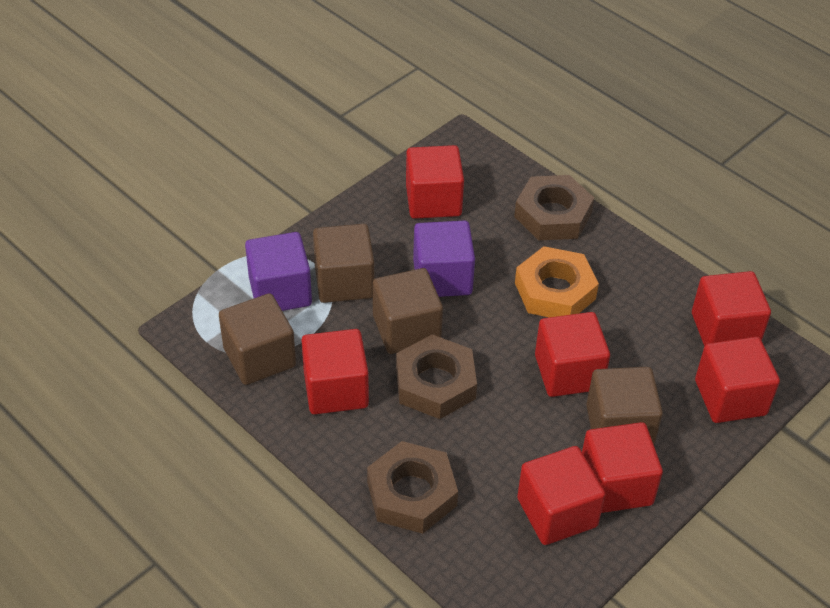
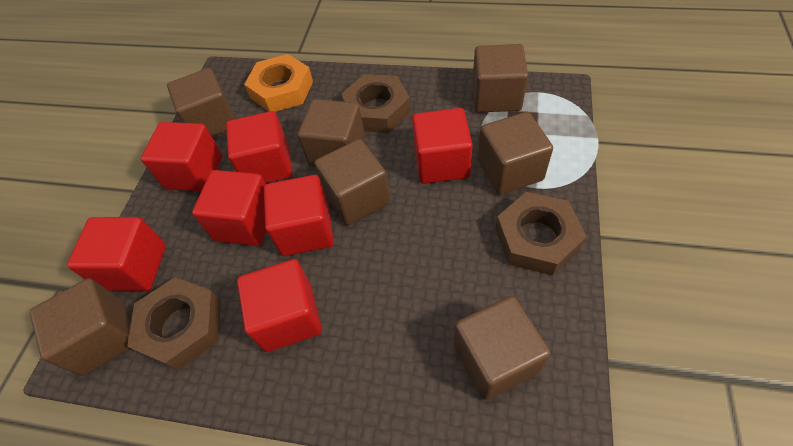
brown cube: [219,293,296,385] [313,224,375,303] [373,268,443,354] [586,367,663,445] = 4 -> [30,278,131,376] [167,68,236,137] [298,99,365,167] [314,139,390,225] [454,296,550,400] [473,44,528,112] [478,112,553,195] = 7
purple cube: [245,232,312,311] [413,220,475,297] = 2 -> none = 0

